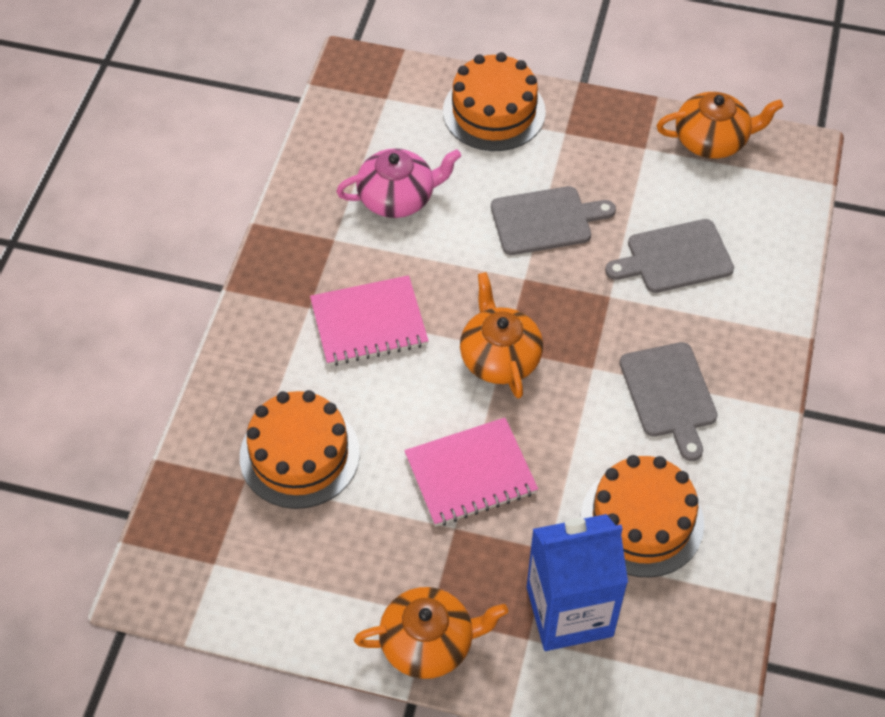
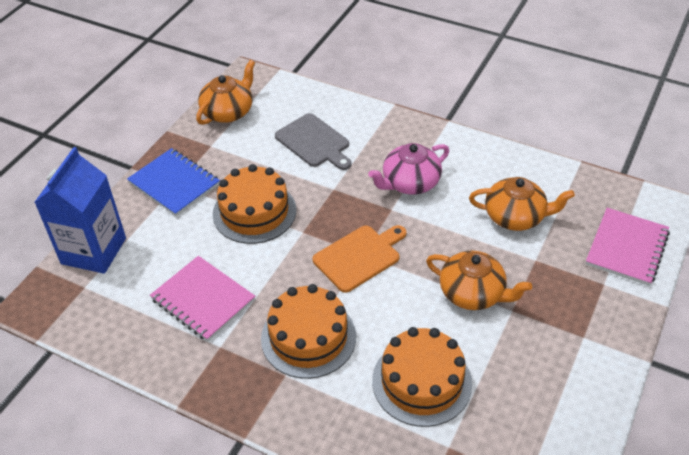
blue notebook: none = 0 -> [127,148,220,216] = 1
grey cutting board: [491,186,616,255] [605,219,734,293] [620,342,718,461] = 3 -> [275,113,352,170] = 1
orange cutting board: none = 0 -> [312,225,406,293] = 1

